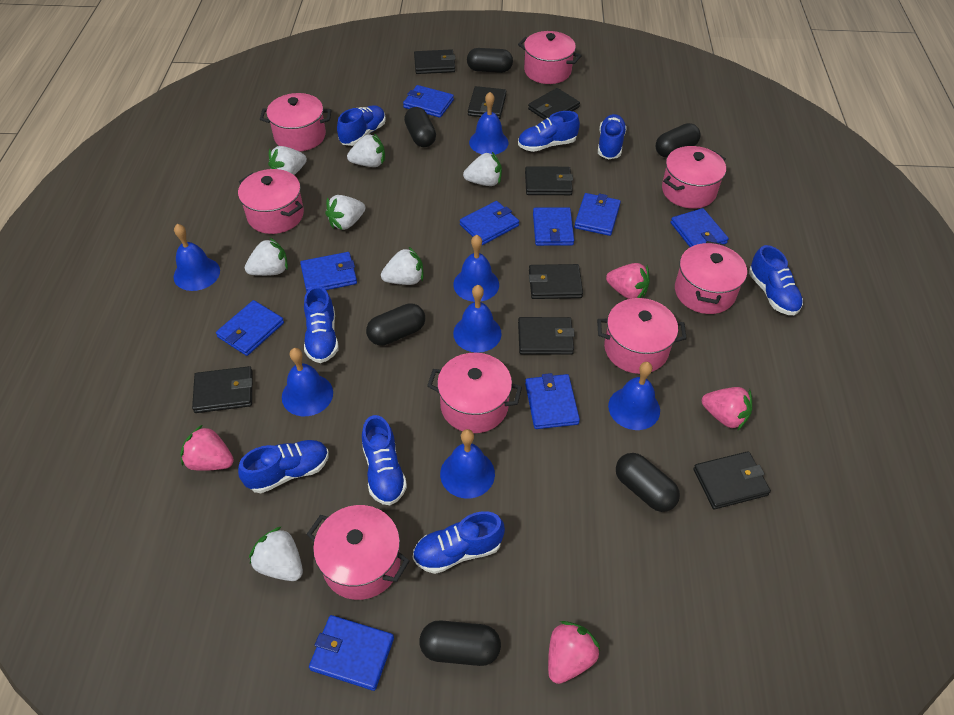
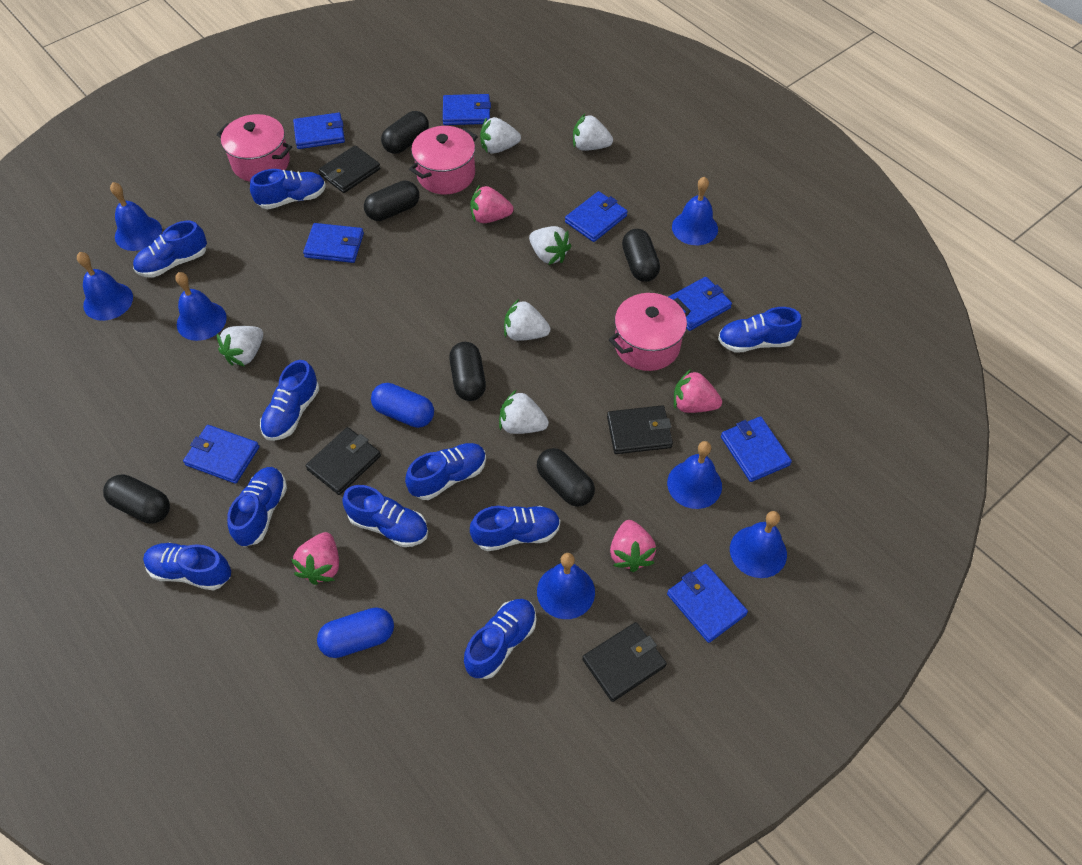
black wallet: [192,366,253,413] [414,49,455,74] [468,86,506,119] [518,317,575,355] [525,166,573,195] [528,88,580,120] [529,264,583,299] [693,451,771,509] = 8 -> [306,427,381,495] [318,145,380,193] [582,622,667,702] [607,405,673,454] = 4
blue capsule: none = 0 -> [317,608,394,658] [371,383,434,428] = 2
blue shoe: [238,440,329,493] [304,286,338,363] [337,105,386,146] [362,415,407,505] [413,511,505,574] [518,111,580,152] [598,114,627,159] [749,245,803,315] = 8 -> [133,221,207,278] [143,542,231,591] [227,467,287,547] [250,169,326,209] [260,360,319,441] [342,485,428,547] [405,443,486,500] [464,599,536,679] [470,506,560,551] [718,307,802,353] = 10
blue wallet: [216,300,284,356] [300,252,357,292] [309,615,394,691] [403,85,454,118] [460,201,519,245] [525,373,580,429] [533,207,574,246] [574,193,621,236] [670,208,729,247] = 9 -> [183,425,259,484] [293,113,345,149] [303,223,364,263] [443,94,491,125] [565,191,628,242] [667,564,748,643] [669,277,732,331] [721,416,792,482] = 8
pink pot: [238,169,304,234] [260,93,332,151] [307,505,409,600] [427,353,522,433] [518,31,582,84] [597,298,687,374] [662,146,726,209] [675,241,747,314] = 8 -> [216,114,292,182] [409,126,478,195] [609,293,691,371] = 3
white strawberry: [245,237,288,276] [249,526,303,581] [268,146,307,175] [325,195,365,230] [347,133,385,167] [381,247,423,285] [463,152,502,186] = 7 -> [217,326,263,367] [480,117,521,154] [499,390,549,434] [504,299,550,341] [529,226,571,265] [573,114,613,151] = 6

